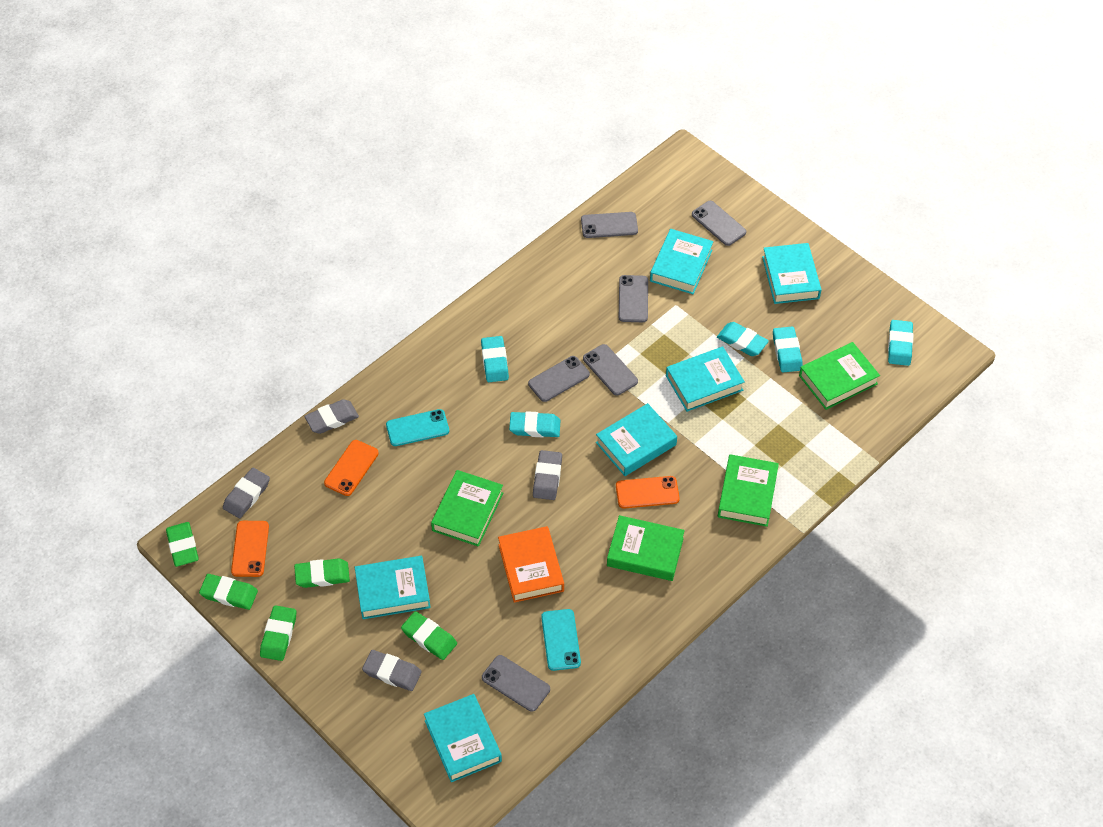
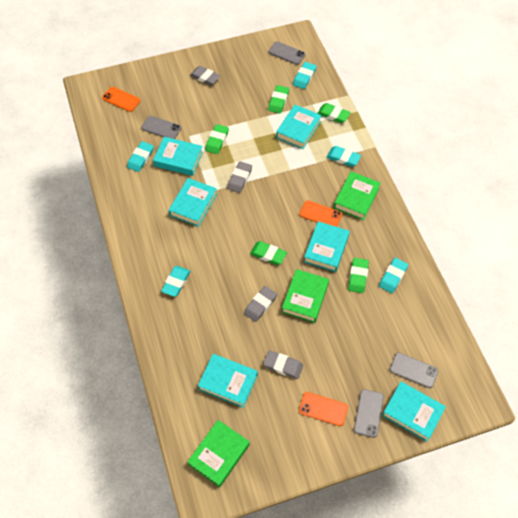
green book: [431,470,503,547] [607,515,685,581] [718,454,779,527] [799,342,880,410] = 4 -> [187,420,250,487] [282,269,329,323] [334,171,380,220] = 3
grey phone: [482,655,550,712] [528,356,590,402] [581,212,638,238] [583,344,638,396] [619,275,648,322] [692,201,746,246] = 6 -> [141,116,181,139] [269,41,306,65] [354,389,384,438] [390,352,438,388] = 4
orange book: [498,526,564,603] = 1 -> none = 0
turquoise phone: [386,409,449,446] [541,609,581,671] = 2 -> none = 0

